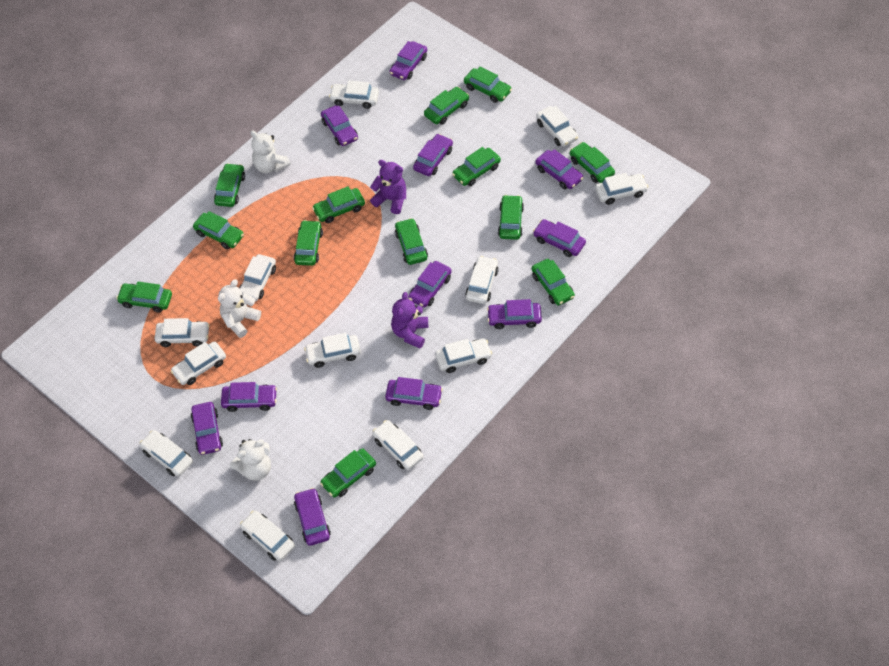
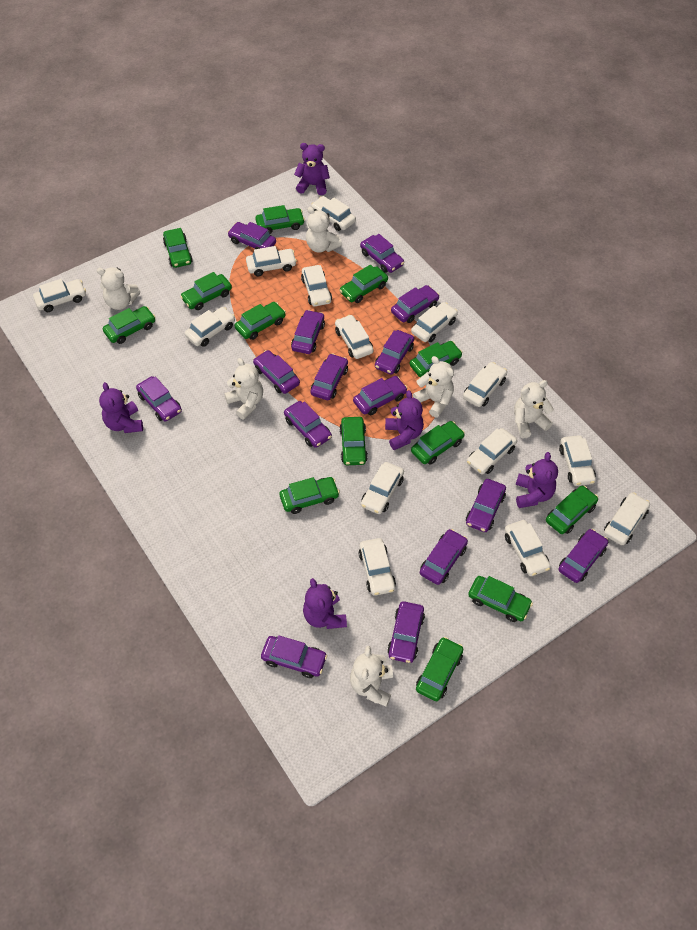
purple car: [191,402,223,455] [221,382,277,412] [294,488,331,546] [321,105,358,146] [385,377,443,410] [389,41,427,80] [408,261,452,308] [413,134,453,176] [487,299,542,329] [533,219,586,257] [535,149,584,189] = 11 -> [136,376,182,421] [228,222,276,249] [253,350,300,394] [261,635,327,678] [284,401,332,448] [291,310,325,354] [311,353,348,400] [353,376,407,415] [360,234,404,273] [375,330,414,375] [387,601,425,663] [391,285,439,323] [420,529,468,585] [466,479,506,532] [558,529,608,583] = 15
purple teddy bear: [370,160,406,214] [391,292,428,348] = 2 -> [99,382,143,433] [294,143,330,195] [303,578,347,629] [385,390,424,450] [516,452,558,508] = 5
white car: [140,430,193,476] [155,318,210,347] [170,341,226,385] [239,254,276,301] [240,511,295,561] [304,333,361,368] [329,80,379,109] [373,420,424,470] [435,338,492,373] [465,256,499,304] [536,106,578,147] [595,173,648,205] = 12 -> [33,279,86,312] [185,307,235,347] [246,246,297,276] [301,265,332,306] [311,196,356,231] [335,315,374,359] [359,538,396,596] [361,462,404,514] [411,302,458,342] [463,362,507,407] [467,428,517,474] [505,520,551,576] [559,435,596,486] [604,493,650,545] = 14
white teddy bear: [218,279,261,338] [230,439,271,481] [250,130,291,173] = 3 -> [97,267,140,310] [224,358,263,420] [306,207,342,253] [350,646,393,707] [413,356,454,418] [514,380,554,438] = 6

